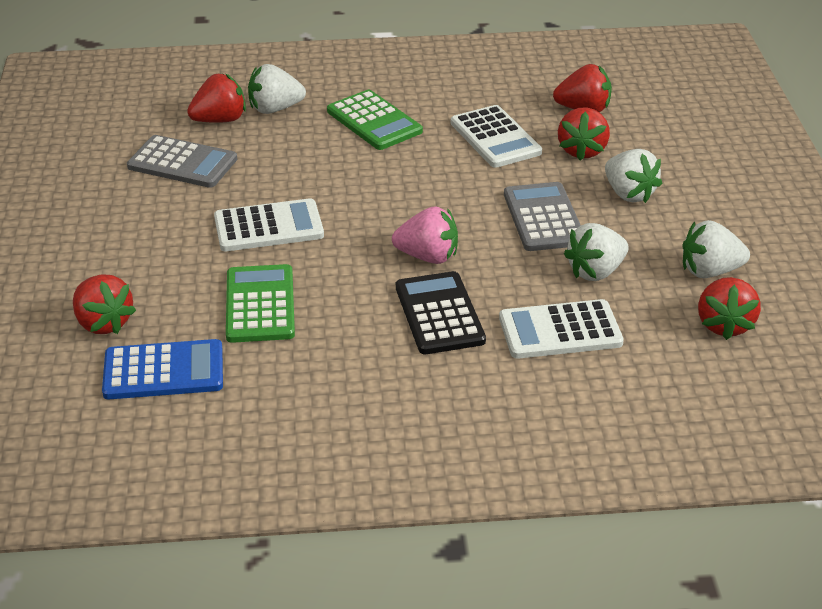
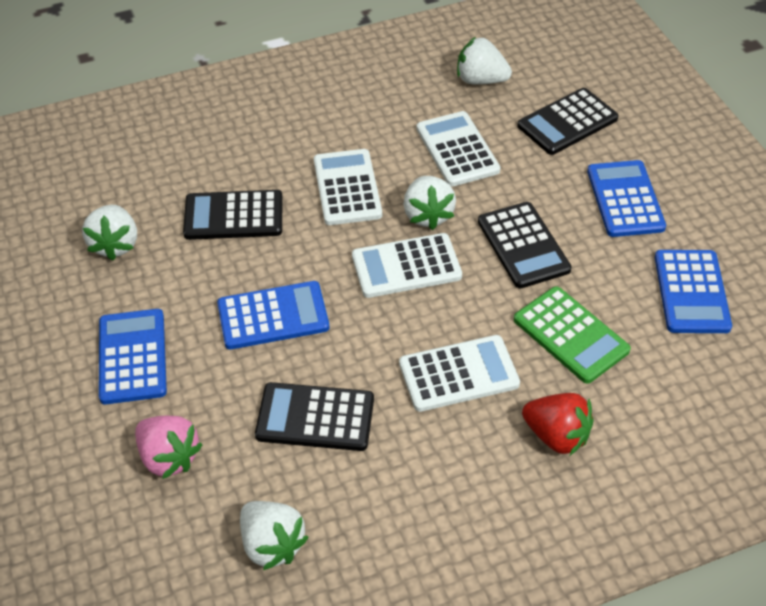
black calculator: [396,271,486,354] = 1 -> [183,190,283,240] [255,382,374,451] [478,202,572,288] [517,88,619,155] = 4
blue calculator: [102,339,223,399] = 1 -> [99,309,167,404] [217,281,329,349] [587,160,666,237] [655,250,732,333] = 4
green calculator: [226,264,295,343] [327,90,423,150] = 2 -> [514,286,631,384] = 1
grey calculator: [127,135,237,188] [504,182,581,251] = 2 -> none = 0
red strawberry: [73,274,136,334] [187,73,246,123] [553,64,612,112] [558,107,610,161] [698,277,761,340] = 5 -> [522,393,594,455] = 1
white calculator: [214,198,324,251] [451,105,542,168] [499,299,624,359] = 3 -> [314,149,382,225] [352,233,462,298] [399,335,520,412] [417,111,501,186] = 4

